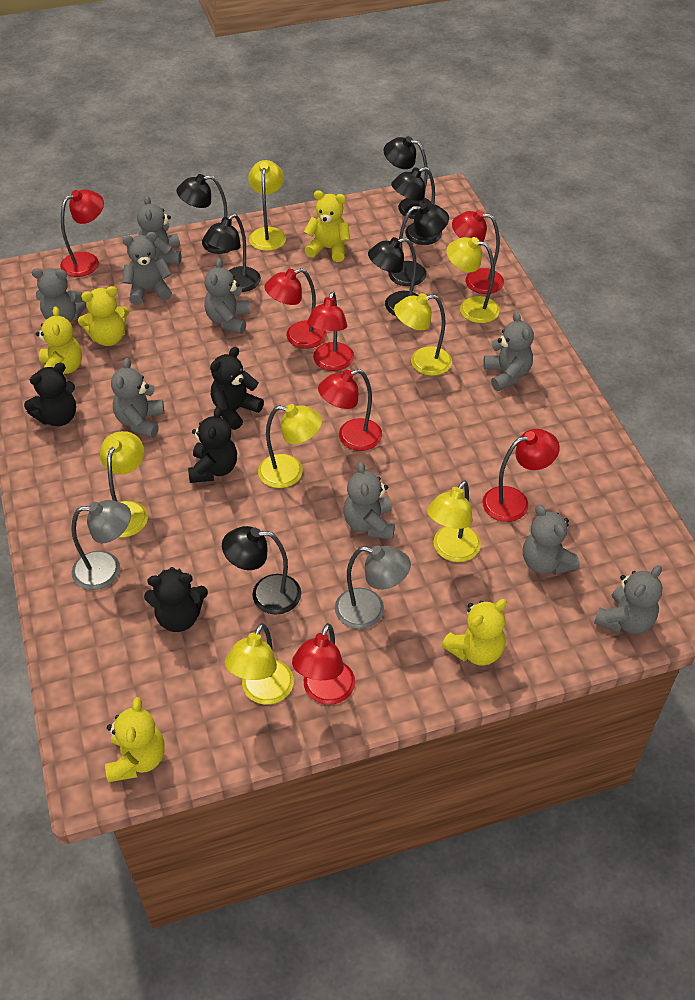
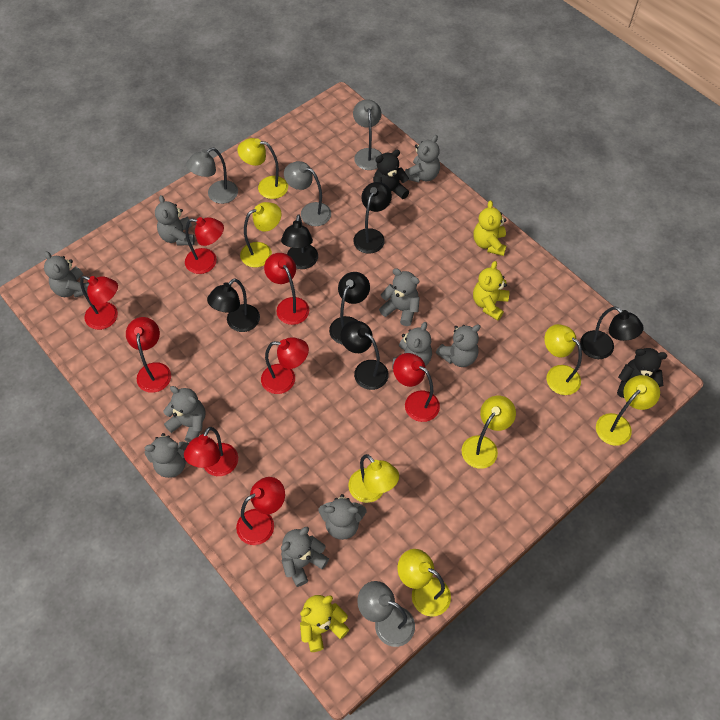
black lamp: [177,174,232,254] [203,214,261,292] [222,526,301,615] [368,237,419,316] [384,136,431,219] [388,203,449,286] [391,167,442,245] = 7 -> [207,278,260,332] [281,214,318,269] [329,272,370,345] [341,321,389,390] [353,182,392,254] [580,306,644,359] = 6
black teddy bear: [24,363,76,426] [144,567,208,632] [188,407,237,483] [210,347,264,430] = 4 -> [373,150,409,199] [617,348,667,398] = 2
grey lamp: [71,500,131,590] [335,545,411,629] = 2 -> [186,147,238,204] [284,161,331,226] [353,99,382,170] [357,581,415,647] = 4
grey teddy bear: [32,268,86,322] [111,358,164,438] [122,232,172,305] [137,196,181,264] [204,258,250,334] [344,462,395,539] [483,311,534,391] [523,504,580,575] [594,565,663,634] = 9 -> [44,251,89,298] [145,433,189,478] [155,195,195,246] [163,386,206,443] [281,527,329,587] [318,494,367,540] [379,268,420,326] [392,322,432,369] [405,135,440,182] [436,325,481,367] = 10
red lamp: [60,189,104,277] [264,268,327,349] [292,623,355,705] [307,291,354,371] [318,369,382,451] [452,210,504,294] [482,429,560,522] = 7 -> [80,276,118,330] [126,317,171,393] [184,427,238,476] [185,217,224,274] [236,477,285,545] [261,337,309,394] [264,253,309,325] [393,353,440,422] = 8
yellow teddy bear: [36,307,82,375] [78,286,129,346] [105,697,165,782] [304,190,350,262] [442,599,507,666] = 5 -> [300,595,350,652] [473,200,507,256] [473,261,509,321] = 3

